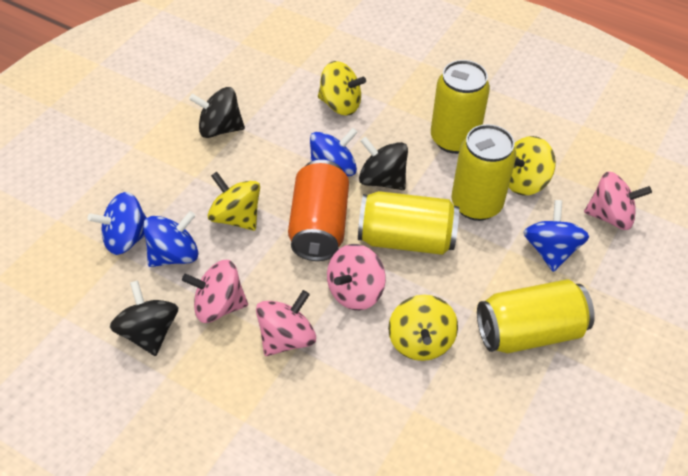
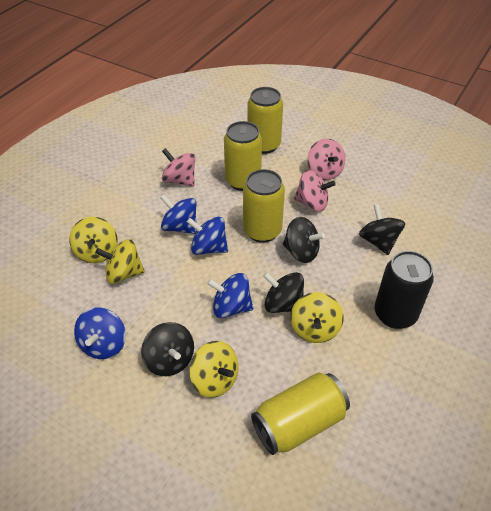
black can: none = 0 -> [375,251,434,329] = 1
black spinning top: [110,280,178,356] [189,87,245,138] [359,137,408,190] = 3 -> [141,322,194,376] [263,272,304,313] [283,217,325,263] [359,204,405,255] = 4
orange can: [288,160,349,261] = 1 -> none = 0
pink spinning top: [182,260,248,323] [256,290,316,356] [327,244,386,310] [584,171,652,230] = 4 -> [162,148,195,187] [294,170,336,211] [307,139,345,180] = 3

